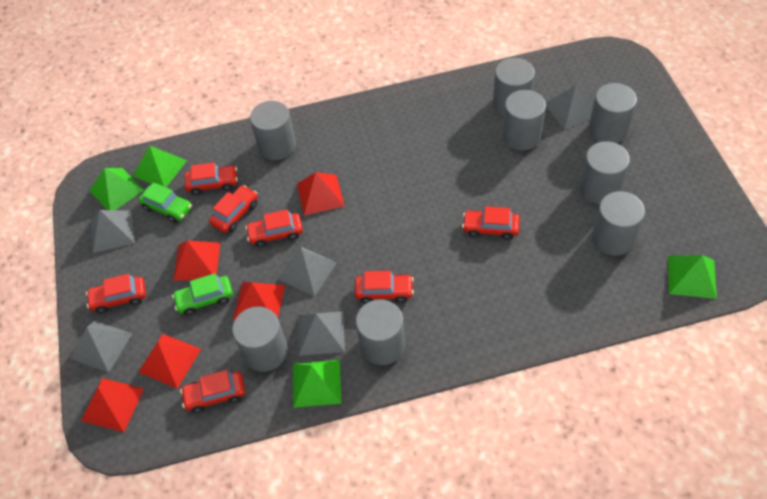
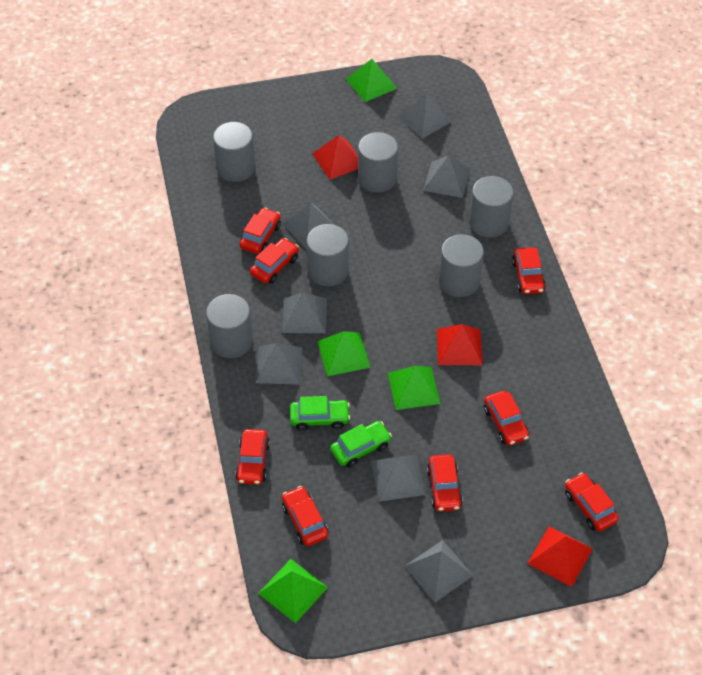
grey cylinder: [232,307,288,372] [250,101,296,160] [356,300,405,365] [493,58,535,116] [502,90,546,150] [579,141,630,204] [589,83,637,143] [592,191,645,256] = 8 -> [206,294,253,358] [213,122,255,182] [307,224,349,287] [358,132,398,193] [439,234,484,297] [469,176,514,237] = 6
grey pyramid: [70,320,132,373] [91,210,135,253] [278,247,337,296] [299,311,345,356] [546,85,593,130] = 5 -> [255,343,302,385] [282,292,327,333] [283,203,334,250] [371,454,426,502] [398,94,452,139] [405,540,473,603] [423,155,470,198] = 7
red car: [86,274,146,314] [180,370,245,413] [185,162,238,196] [209,185,258,233] [245,209,303,248] [355,271,414,304] [462,206,520,240] = 7 -> [235,429,270,485] [240,208,281,254] [250,238,299,284] [282,486,328,546] [427,454,463,511] [484,391,529,445] [512,247,546,294] [565,472,619,532] = 8
red pyramid: [81,378,144,432] [138,334,201,388] [173,240,220,281] [233,282,285,320] [297,172,344,215] = 5 -> [312,135,358,180] [437,324,482,365] [527,526,593,587] = 3

